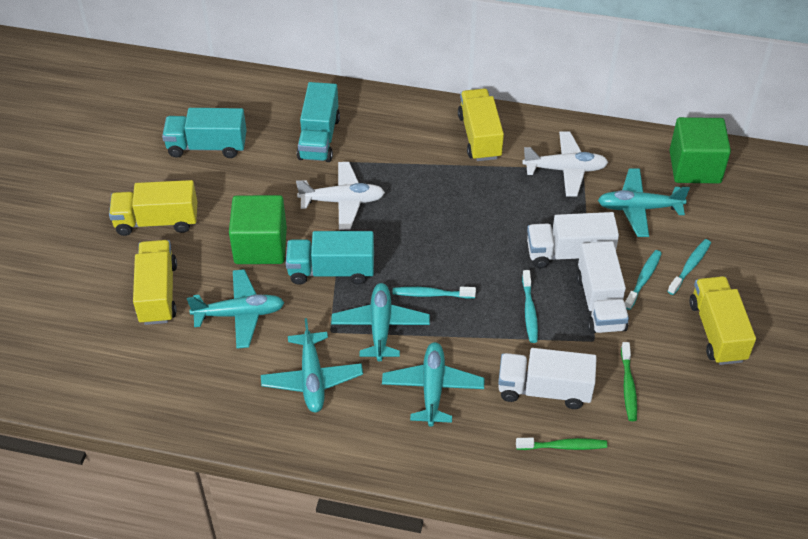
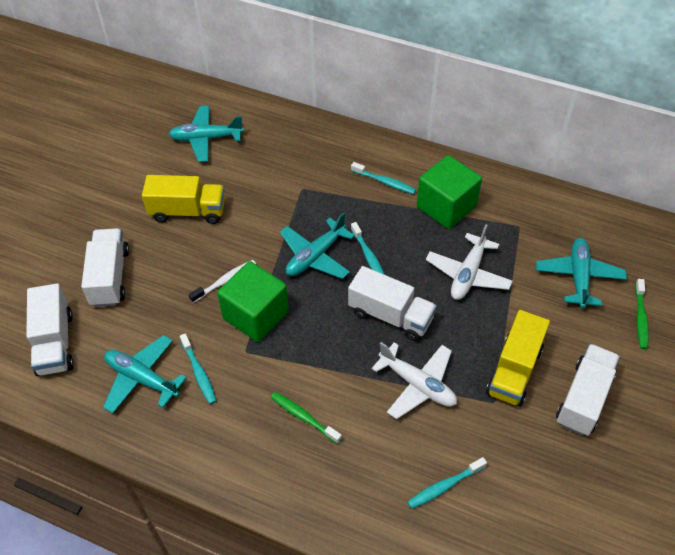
turquoise plane: [187,269,285,349] [261,318,363,412] [331,283,430,362] [382,342,484,427] [598,168,690,237] = 5 -> [103,335,187,413] [169,106,244,162] [280,212,355,279] [536,238,627,308] = 4
turquoise truck: [162,108,247,158] [286,231,374,285] [297,82,340,162] = 3 -> none = 0
white toothbrush: none = 0 -> [188,260,256,303] = 1
white truck: [498,348,597,409] [527,212,619,268] [576,241,629,334] = 3 -> [26,283,74,376] [81,228,129,307] [348,266,437,341] [556,344,620,436] = 4
yellow truck: [109,180,197,236] [133,240,177,325] [458,89,504,161] [689,276,756,365] = 4 -> [142,175,225,224] [486,310,550,407] = 2

